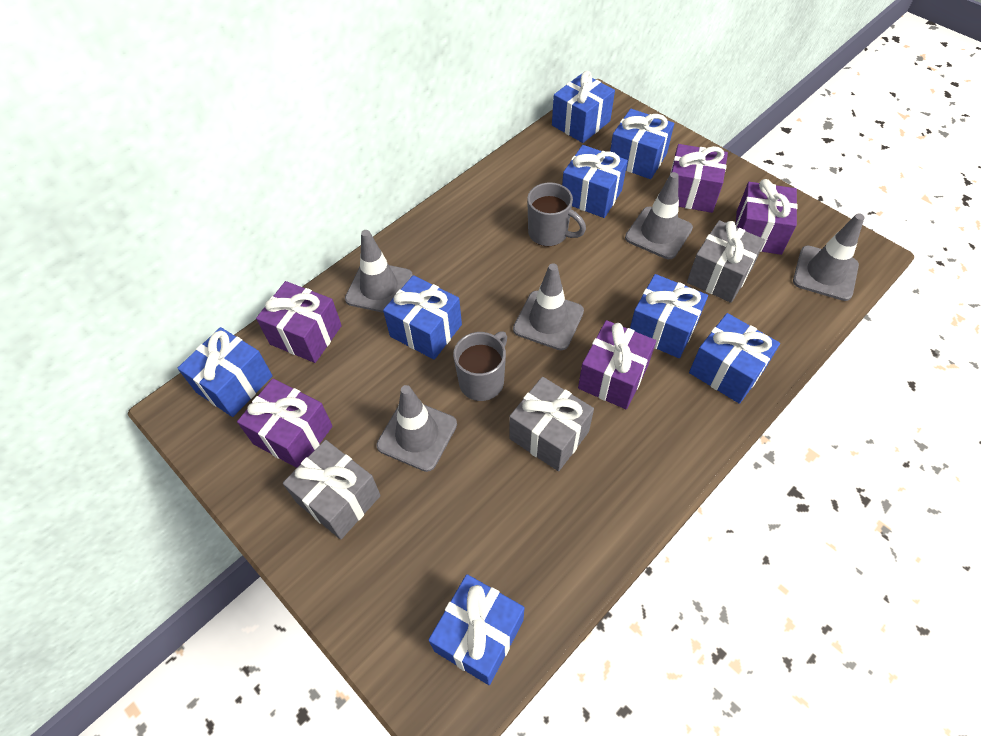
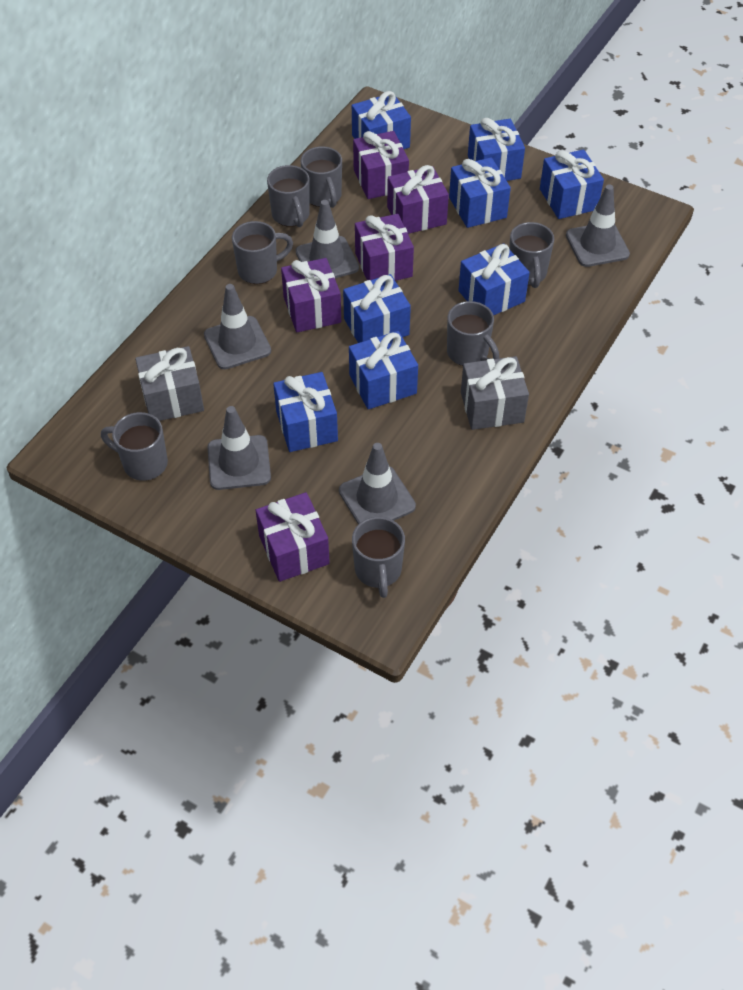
grey gift: [283,440,381,539] [509,377,594,471] [687,220,765,303] = 3 -> [135,346,204,421] [461,356,529,430] = 2
grey mug: [453,331,507,401] [527,182,586,246] = 2 -> [101,412,168,481] [232,221,293,284] [267,165,310,227] [301,146,342,208] [352,517,405,598] [447,301,499,366] [509,222,554,288] = 7

